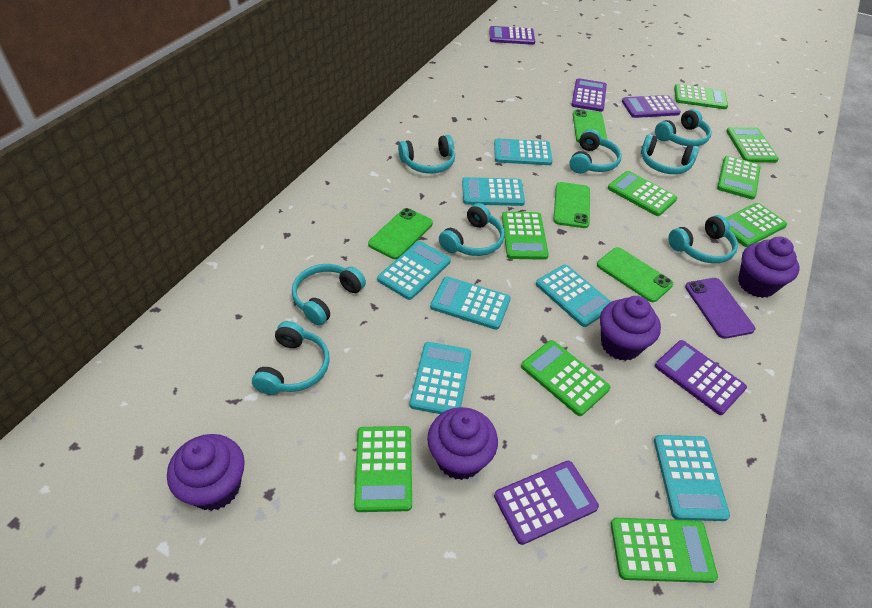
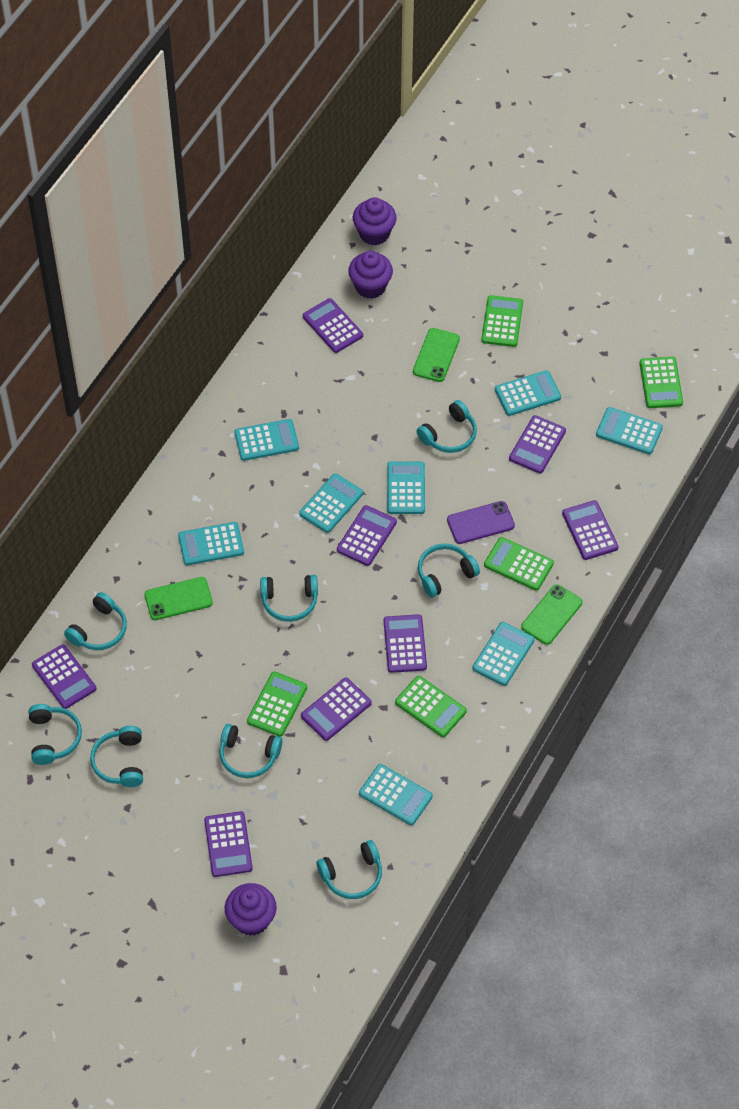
green calculator: [354,426,412,512] [502,212,549,260] [521,340,610,416] [608,171,677,216] [611,518,718,583] [674,84,728,109] [717,156,761,200] [726,127,779,163] [726,203,787,247] = 9 -> [247,671,307,737] [395,676,467,737] [481,295,523,347] [484,537,554,591] [640,357,683,408] = 5
green phone: [368,208,433,259] [554,182,590,228] [573,109,607,143] [597,247,673,302] = 4 -> [144,577,213,620] [413,328,460,382] [521,584,582,645] = 3
purple calculator: [489,26,535,45] [494,461,599,545] [571,78,607,112] [622,95,681,118] [655,340,747,415] = 5 -> [32,644,96,709] [204,811,253,877] [301,678,372,741] [303,298,363,353] [337,505,397,566] [384,614,427,673] [509,415,566,473] [562,500,619,560] = 8
purple cupcake: [167,434,245,511] [427,407,498,480] [600,296,661,361] [738,237,800,298] = 4 -> [225,883,277,936] [348,251,393,299] [353,198,397,245] = 3
turquoise calculator: [377,241,451,300] [409,342,471,414] [430,276,511,330] [462,177,525,206] [494,138,553,165] [536,265,611,327] [654,435,730,521] = 7 -> [178,522,244,565] [235,419,299,461] [299,473,363,533] [359,764,433,825] [387,461,425,514] [473,622,535,686] [495,370,561,416] [596,407,663,454] = 8

